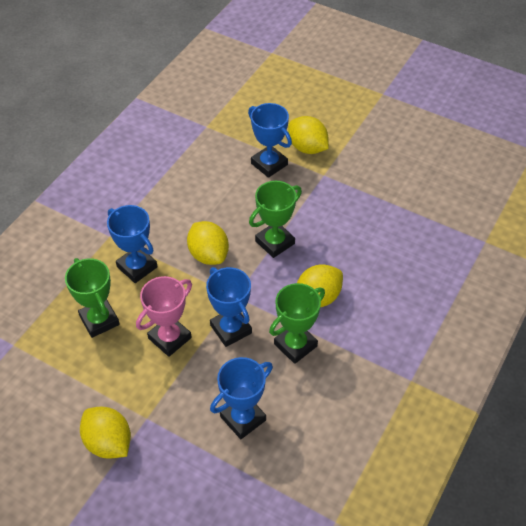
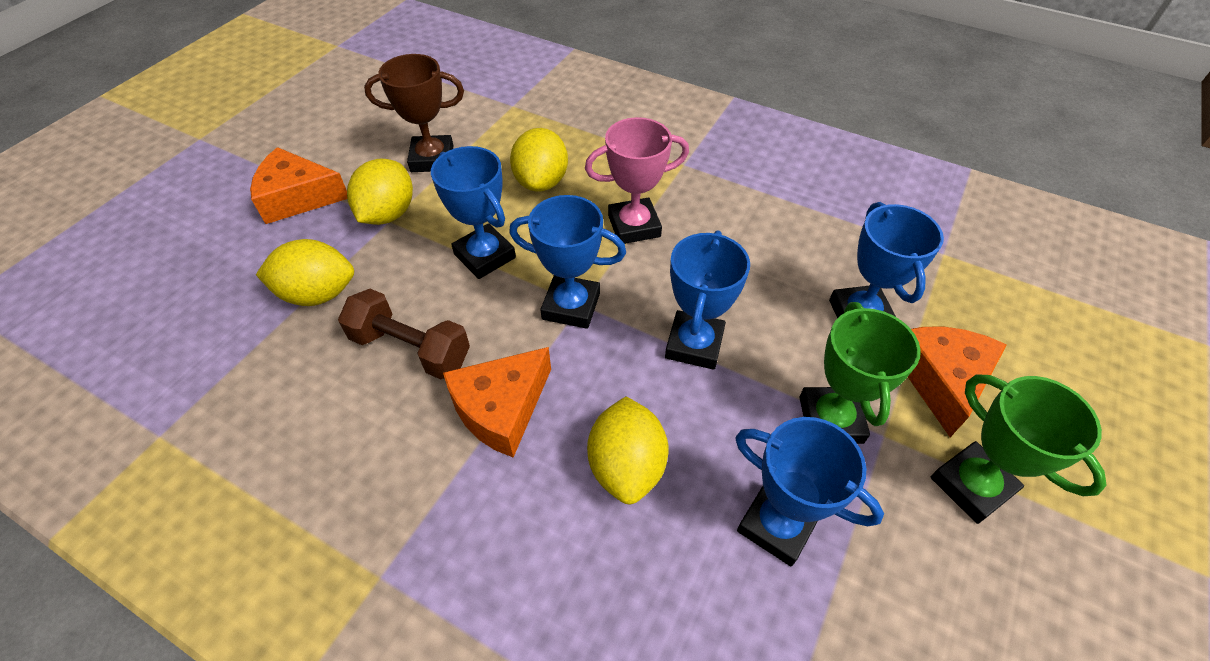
blue trophy: [107,205,157,283] [206,267,252,347] [210,357,273,439] [248,103,292,178] = 4 -> [431,146,516,279] [509,195,626,329] [665,230,750,370] [735,417,884,566] [829,202,944,318] = 5
brown dumbbell: none = 0 -> [338,289,470,379] = 1
brown trophy: none = 0 -> [364,54,464,172] = 1
green trophy: [65,258,120,338] [249,181,302,258] [269,283,325,364] = 3 -> [799,302,921,444] [931,374,1107,524] = 2
orange cheese: none = 0 -> [250,147,347,224] [443,347,551,458] [908,327,1007,437] = 3

